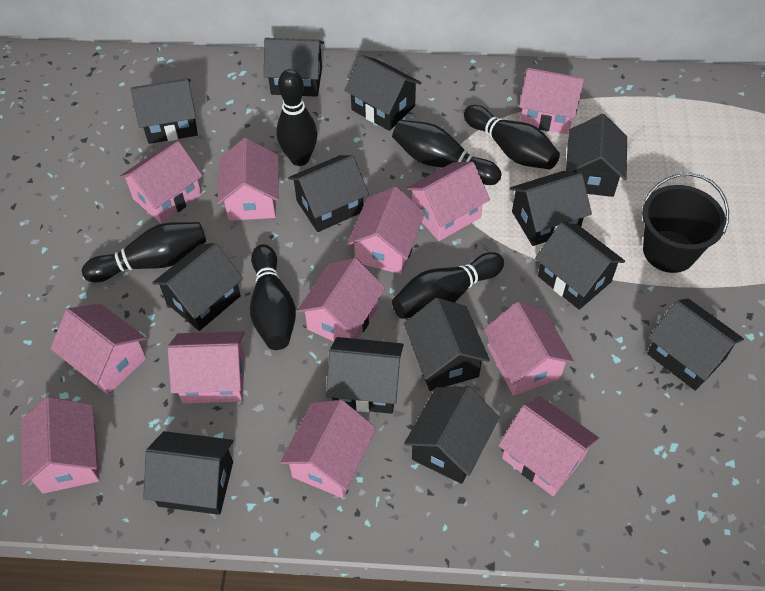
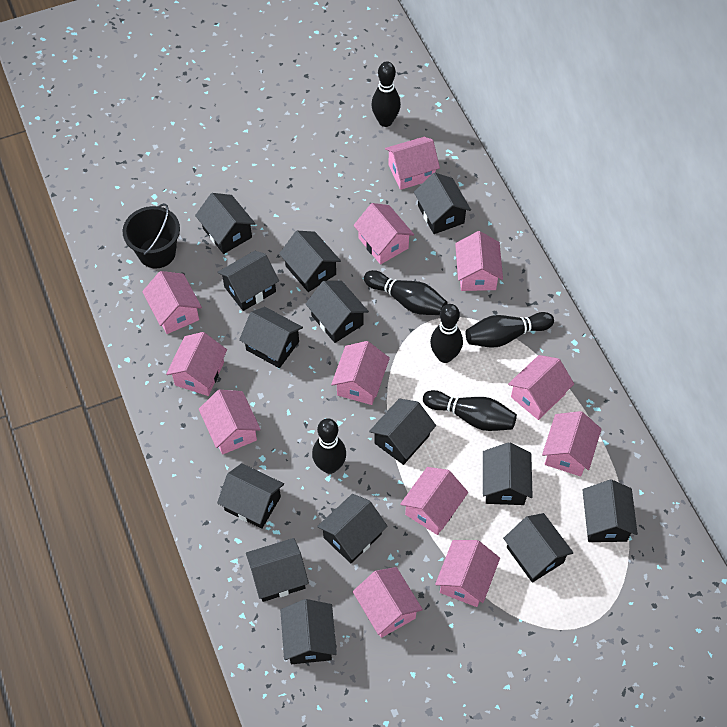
black house: [131,78,198,144] [143,431,233,515] [152,243,243,331] [264,38,324,97] [288,155,369,232] [326,337,404,414] [344,55,422,131] [404,298,490,391] [404,386,500,484] [510,171,592,246] [535,222,625,310] [566,114,627,197] [647,299,744,391] = 13 -> [195,193,255,254] [217,251,279,311] [217,463,284,529] [239,307,303,368] [246,538,309,602] [279,231,341,292] [280,599,337,664] [305,281,369,343] [317,494,387,563] [369,399,436,465] [414,173,471,234] [483,442,533,505] [503,513,574,583] [583,480,638,542] = 14

